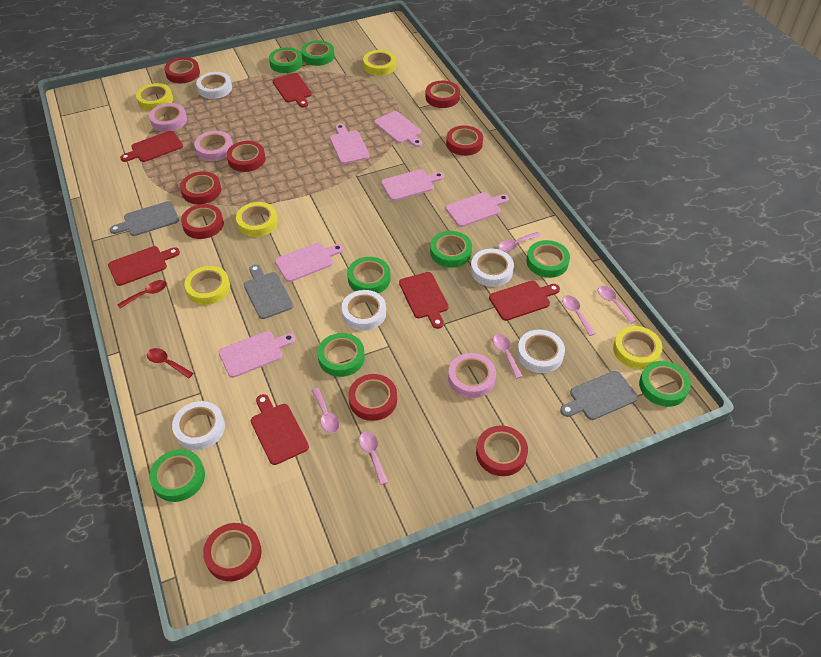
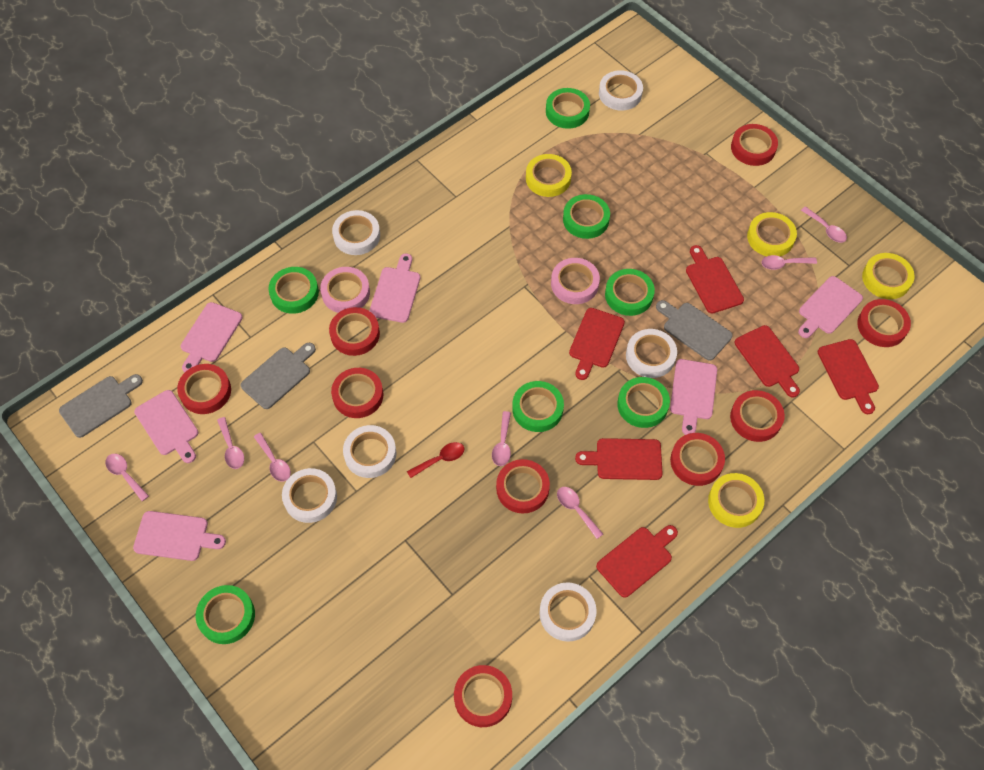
green tape: [149,449,205,502] [269,47,303,73] [301,40,334,66] [317,333,365,377] [347,257,391,293] [430,231,472,268] [526,240,570,278] [639,361,691,407] = 8 -> [196,585,255,644] [268,267,319,314] [512,381,564,432] [546,88,590,129] [563,194,610,239] [605,269,655,316] [617,377,670,428] = 7
pink spoon: [312,388,339,433] [359,431,388,485] [493,334,523,379] [498,232,541,252] [562,295,596,336] [598,286,636,324] = 6 -> [105,454,149,501] [217,417,244,469] [254,433,291,482] [492,411,511,466] [557,487,603,539] [762,255,817,270] [801,206,847,243] = 7
pink tape: [149,103,187,132] [194,131,233,161] [448,353,496,398] = 3 -> [320,267,370,313] [551,258,600,304] = 2
red spoon: [117,280,167,309] [147,348,193,378] = 2 -> [407,442,464,478] = 1
white tape: [172,401,225,450] [196,72,232,99] [341,290,386,331] [471,249,514,287] [517,329,565,373] = 5 -> [282,468,337,523] [332,210,380,255] [343,425,396,478] [539,582,597,642] [599,70,643,111] [626,329,677,378] = 6
yellow tape: [136,83,173,111] [184,266,230,305] [236,202,278,237] [363,50,396,76] [613,326,663,369] = 5 -> [526,154,572,197] [708,473,764,528] [747,212,797,256] [862,253,915,299] = 4

